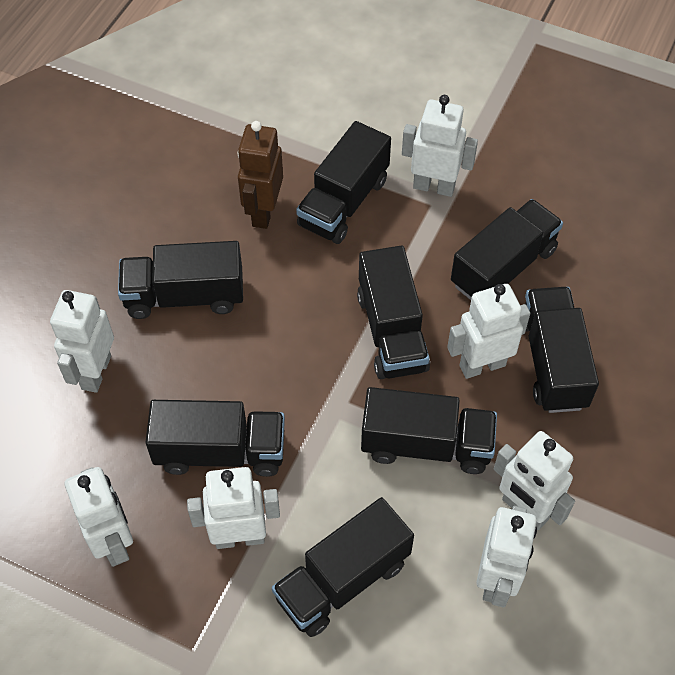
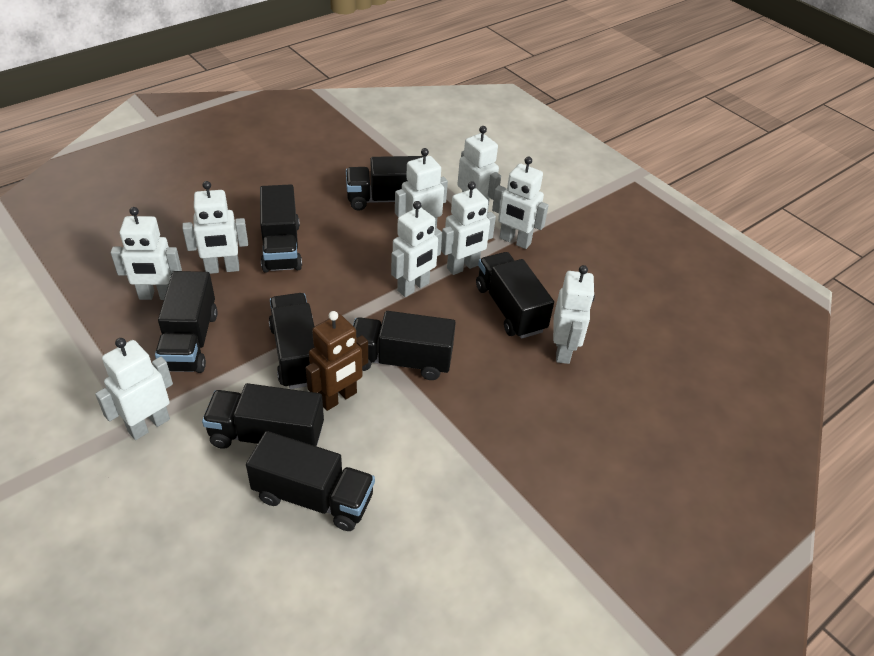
white robot: [50,290,114,393] [65,467,133,567] [187,467,280,549] [402,95,478,197] [447,284,530,379] [476,506,537,608] [494,431,575,530] = 7 -> [95,338,173,440] [111,207,182,300] [182,181,248,274] [391,201,442,297] [395,148,448,229] [441,181,496,275] [457,126,501,213] [492,157,549,249] [553,265,595,364] = 9

